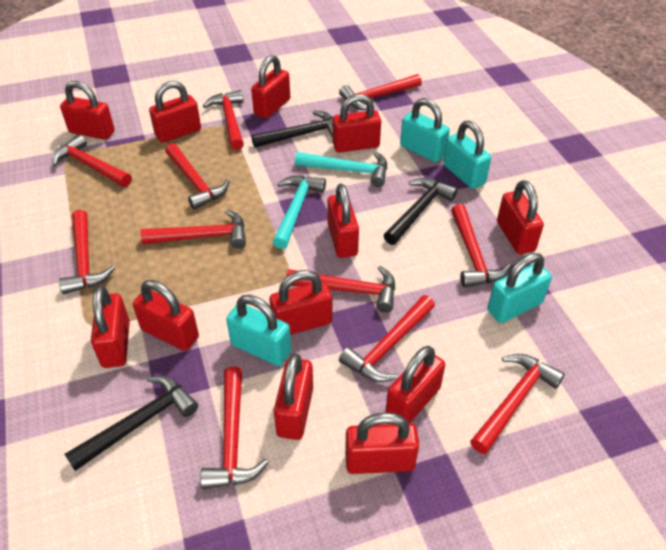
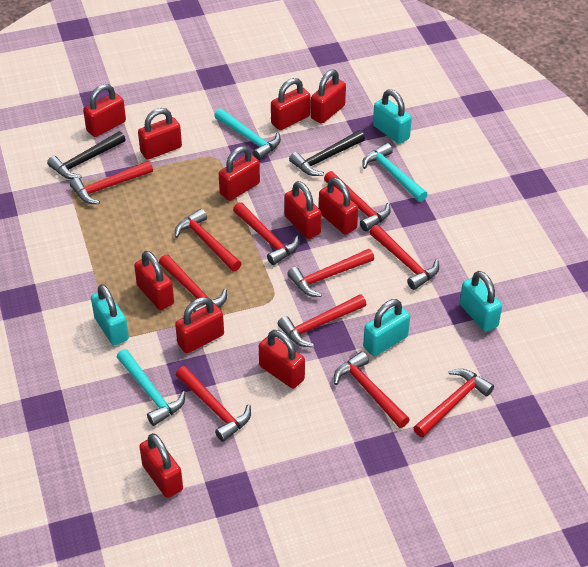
black hammer: [65,376,198,471] [251,111,333,148] [383,178,458,245] = 3 -> [47,131,126,179] [289,130,365,176] = 2
red padlock: [60,81,115,140] [91,286,130,368] [133,280,199,351] [149,81,201,143] [251,55,290,119] [269,270,332,335] [274,353,313,440] [327,183,359,258] [333,94,381,153] [345,412,419,474] [385,346,445,423] [497,180,544,254] = 12 -> [83,84,126,137] [134,251,174,310] [138,108,182,160] [139,433,183,498] [175,297,224,354] [219,146,260,201] [259,330,305,389] [271,78,311,130] [284,181,321,239] [311,70,346,124] [319,178,358,235] = 11
turquoise hammer: [273,176,326,249] [295,151,387,187] = 2 -> [117,349,186,426] [214,108,281,160] [362,143,428,202] = 3

